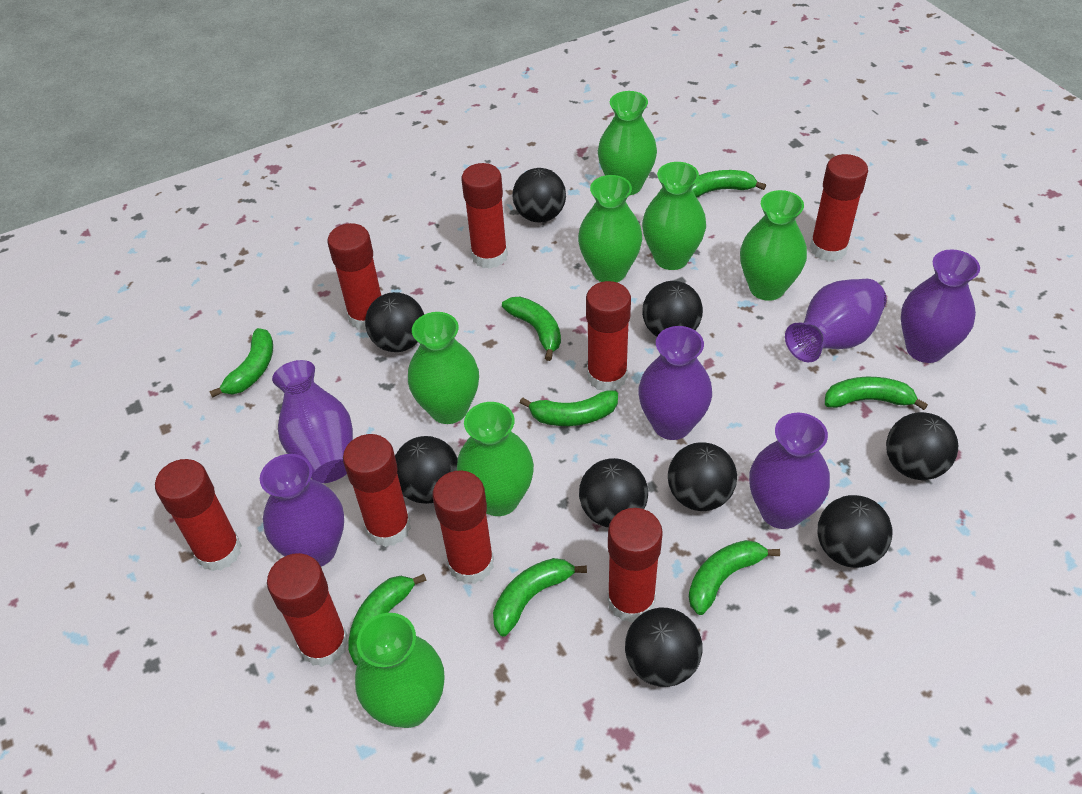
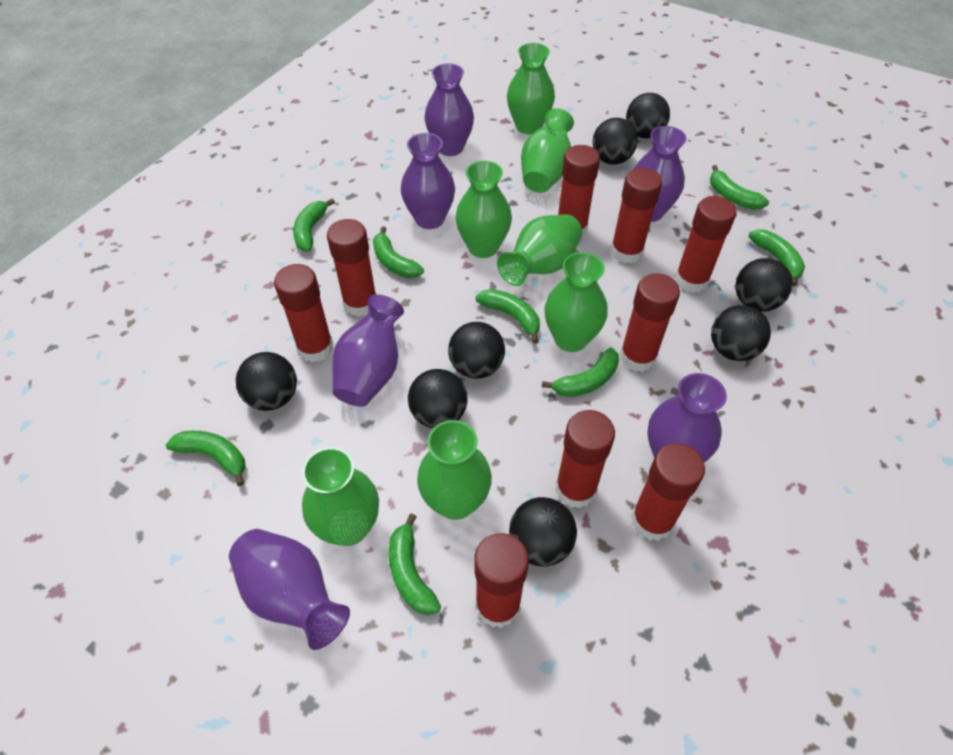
black ball: [365,292,424,352] [395,436,458,504] [512,168,566,222] [579,458,648,527] [625,608,703,687] [642,281,703,337] [668,442,737,511] [818,495,892,568] [886,412,958,480] = 9 -> [236,352,297,411] [408,369,468,428] [448,322,505,379] [509,497,577,567] [592,118,638,165] [626,93,670,138] [711,305,771,361] [735,258,793,312] = 8

